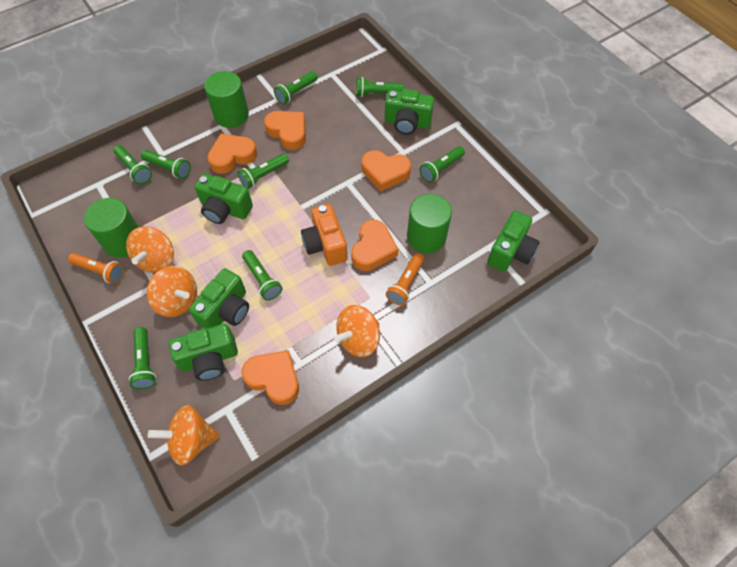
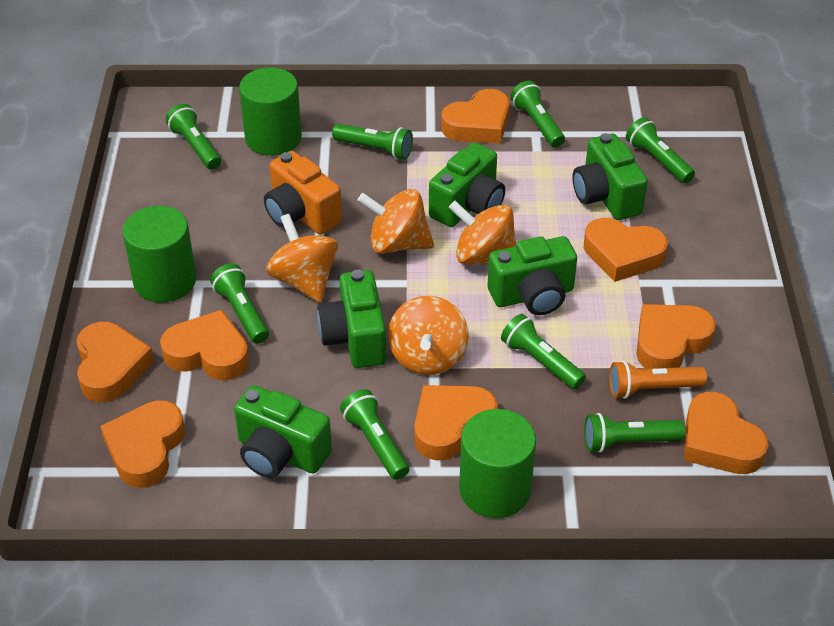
orange flashlight: [68,253,125,284] [386,253,425,305] = 2 -> [609,361,707,399] = 1
orange heart: [208,133,257,174] [242,350,299,405] [264,111,306,150] [351,220,398,271] [362,150,411,191] = 5 -> [76,322,154,402] [100,400,185,488] [160,310,249,380] [414,385,498,460] [441,89,510,144] [584,218,668,282] [636,304,716,369] [684,392,769,474] = 8

